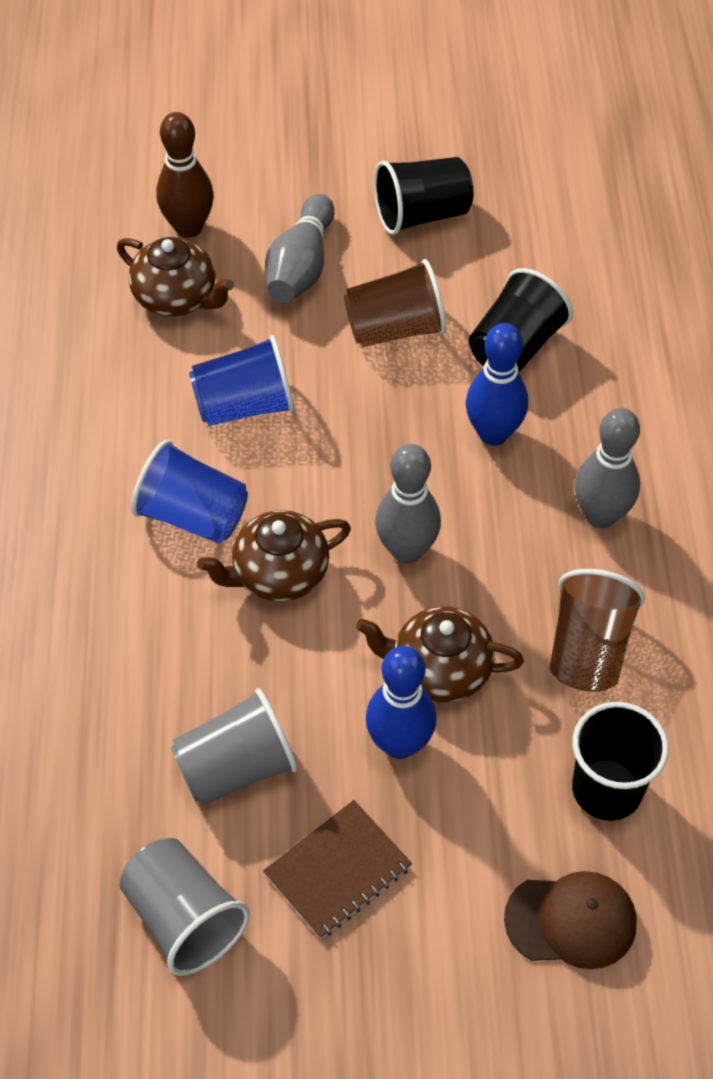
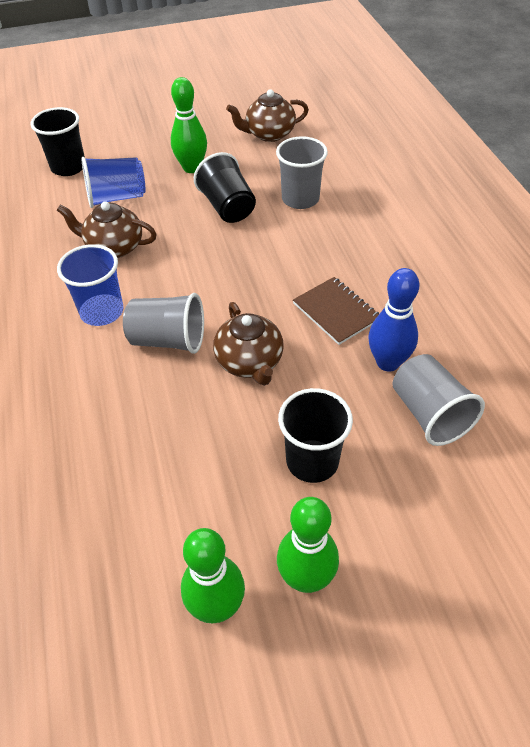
blue bowling pin: [366,646,436,759] [466,323,528,445] = 2 -> [368,268,419,372] = 1
brown bowling pin: [156,112,214,238] = 1 -> none = 0
brown cap: [504,871,637,969] = 1 -> none = 0
brown cup: [344,259,446,347] [549,569,645,692] = 2 -> none = 0
green bowling pin: none = 0 -> [171,77,207,173] [181,528,245,623] [277,497,339,593] = 3
grey bowling pin: [265,194,335,303] [375,444,441,563] [575,408,640,528] = 3 -> none = 0
grey cup: [119,838,250,976] [171,688,298,805] = 2 -> [123,293,204,354] [276,136,328,209] [392,354,485,446] = 3

